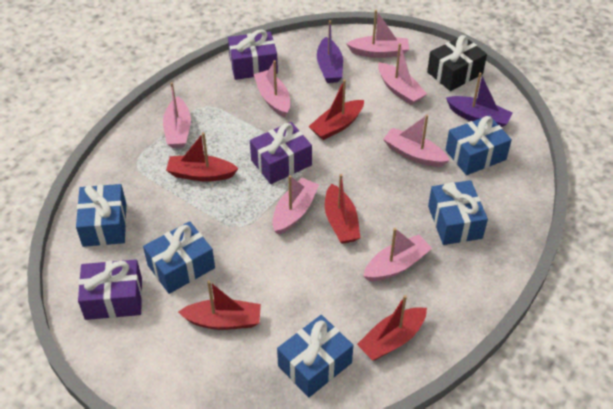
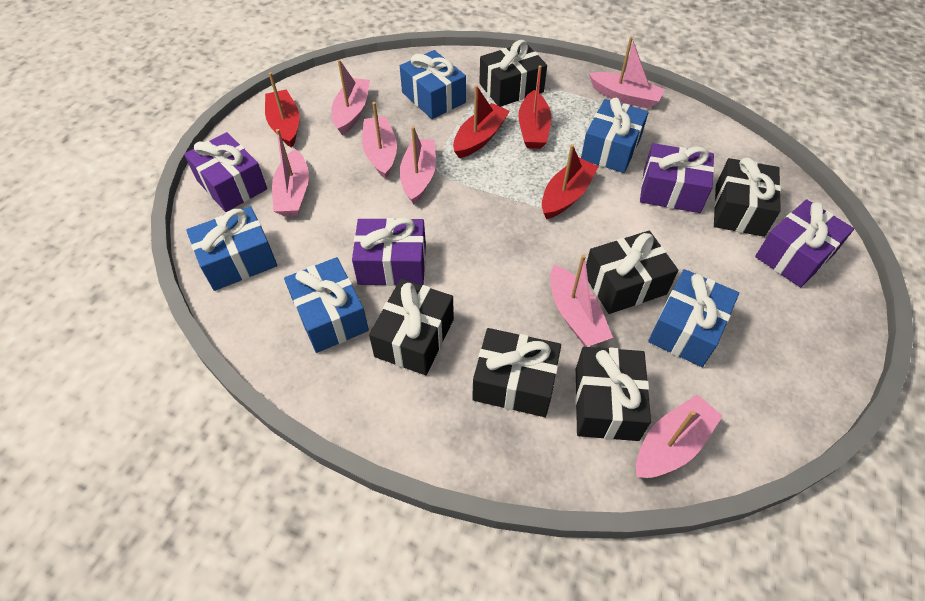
black gift: [427,35,487,91] = 1 -> [369,279,454,375] [472,328,561,417] [479,40,547,107] [575,347,651,441] [586,231,678,314] [714,157,781,237] = 6
purple boat: [317,20,343,83] [446,72,512,127] = 2 -> none = 0
purple gift: [78,260,142,320] [228,29,278,80] [250,122,312,184] = 3 -> [184,132,267,212] [352,217,426,286] [640,143,714,213] [755,199,854,287] = 4
red boat: [166,132,239,181] [178,281,261,330] [308,79,364,140] [325,174,360,244] [357,295,427,361] = 5 -> [265,72,300,148] [453,85,510,158] [518,65,551,149] [542,144,599,219] = 4

